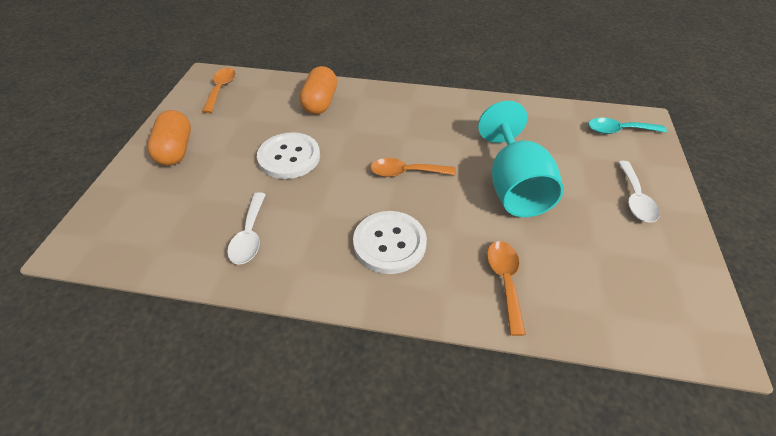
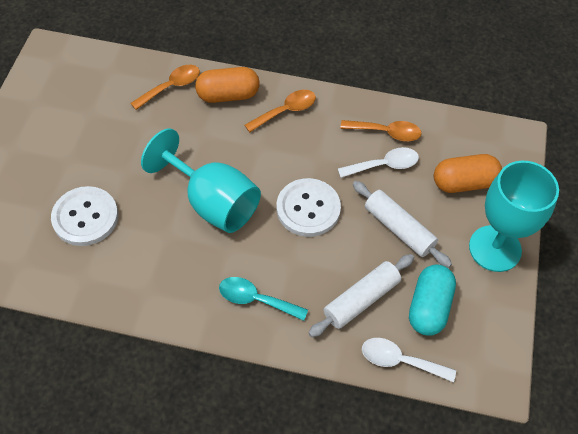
turquoise capsule: none = 0 -> [409,264,456,336] = 1
turquoise goblet: [478,101,564,217] = 1 -> [141,128,261,233] [469,161,559,272] = 2
white rolling pin: none = 0 -> [309,254,414,337] [353,181,452,268] = 2

